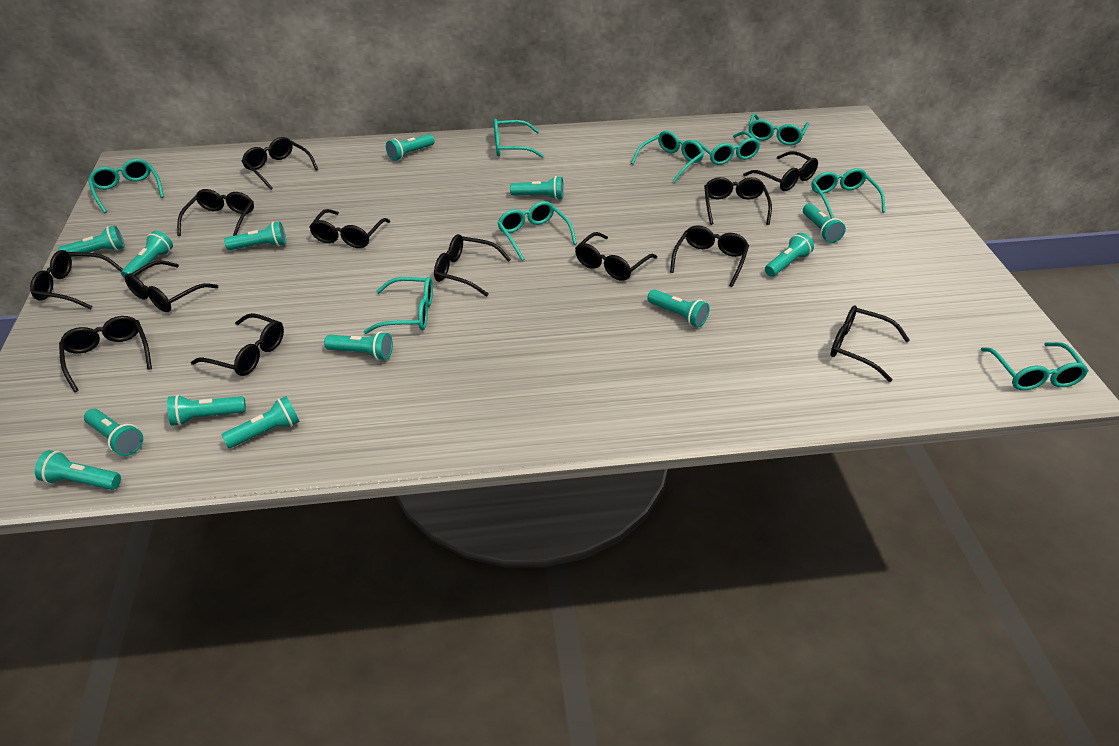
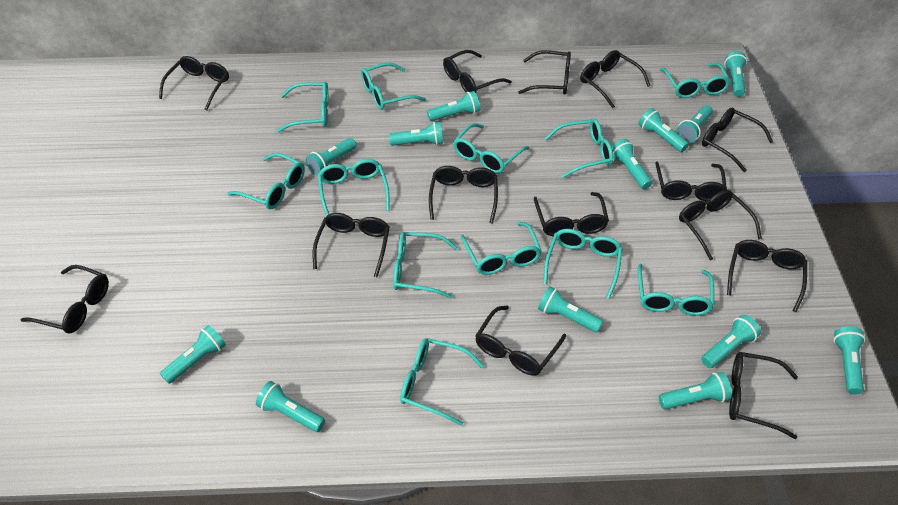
black glasses: [30,250,123,309] [59,316,152,392] [125,260,218,312] [177,189,254,236] [191,313,284,376] [242,137,318,190] [309,209,390,248] [434,234,511,297] [575,232,657,281] [670,225,749,287] [704,177,772,225] [743,151,818,191] [831,305,910,382] = 13 -> [20,265,109,333] [159,56,229,111] [313,213,390,277] [429,166,498,223] [443,50,512,93] [475,306,566,376] [518,50,571,94] [534,192,609,236] [580,50,650,108] [655,161,727,201] [679,190,762,260] [702,107,773,172] [727,240,807,312] [729,352,798,439] = 14
turquoise glasses: [88,159,164,213] [364,277,433,334] [494,119,544,158] [497,201,577,261] [631,131,704,183] [696,131,760,165] [748,113,809,145] [812,168,885,219] [981,342,1089,390] = 9 -> [227,153,305,209] [277,82,329,133] [318,159,390,216] [361,63,426,110] [393,232,458,299] [400,338,484,426] [453,123,529,174] [461,222,542,275] [543,229,623,299] [544,119,613,178] [638,264,714,316] [660,63,731,98] = 12

